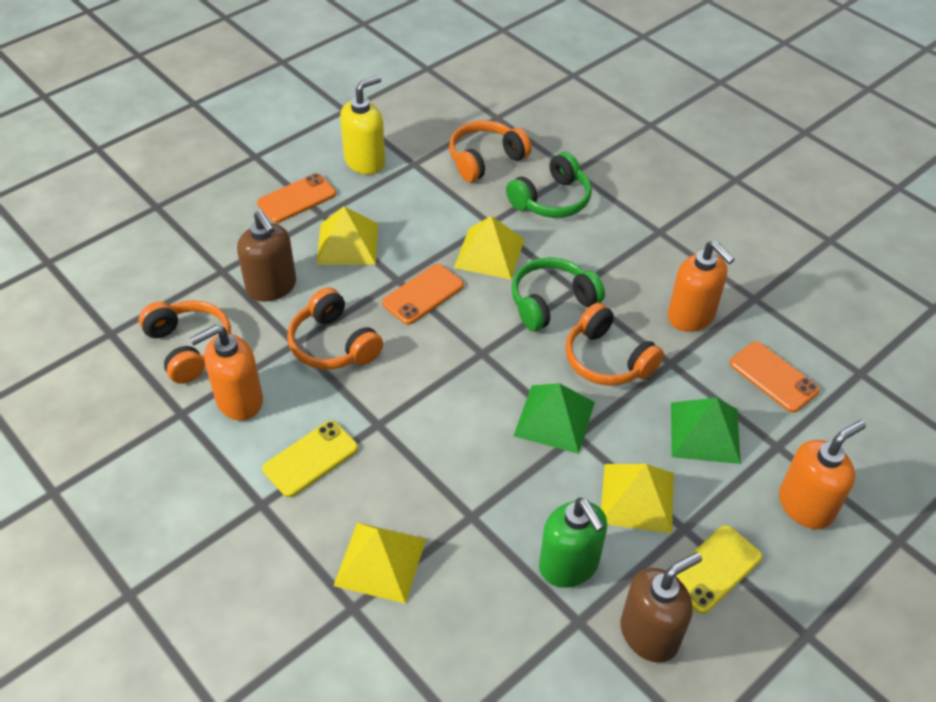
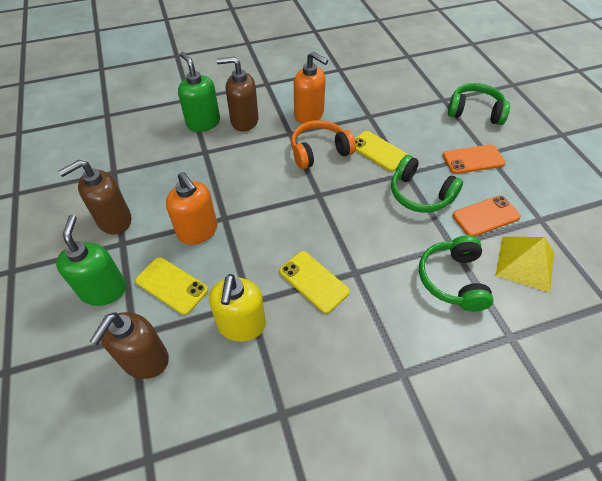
brown soap dispenser: [237,210,296,302] [621,552,702,662] = 2 -> [58,160,132,235] [90,312,169,379] [217,57,259,132] = 3
green headphones: [506,152,592,218] [511,257,605,331] = 2 -> [391,155,463,213] [419,235,493,312] [448,83,510,125] = 3
green pyramid: [514,383,595,454] [671,397,741,464] = 2 -> none = 0
green soap dispenser: [539,498,607,588] = 1 -> [56,215,126,306] [178,52,220,132] = 2
orange headphones: [139,300,231,384] [287,287,383,369] [449,120,532,182] [565,303,664,386] = 4 -> [291,120,356,169] = 1
orange phone: [257,173,336,223] [382,264,464,325] [730,341,820,413] = 3 -> [442,145,506,174] [452,196,521,236] = 2
orange soap dispenser: [190,325,263,421] [668,241,735,332] [779,420,866,529] = 3 -> [166,172,217,245] [294,51,328,124] = 2
yellow phone: [262,420,358,497] [676,525,762,614] = 2 -> [135,257,208,315] [280,251,350,313] [355,131,408,172] = 3
yellow pyramid: [317,206,378,265] [334,523,426,604] [454,216,525,280] [601,464,674,533] = 4 -> [495,237,554,293] = 1

